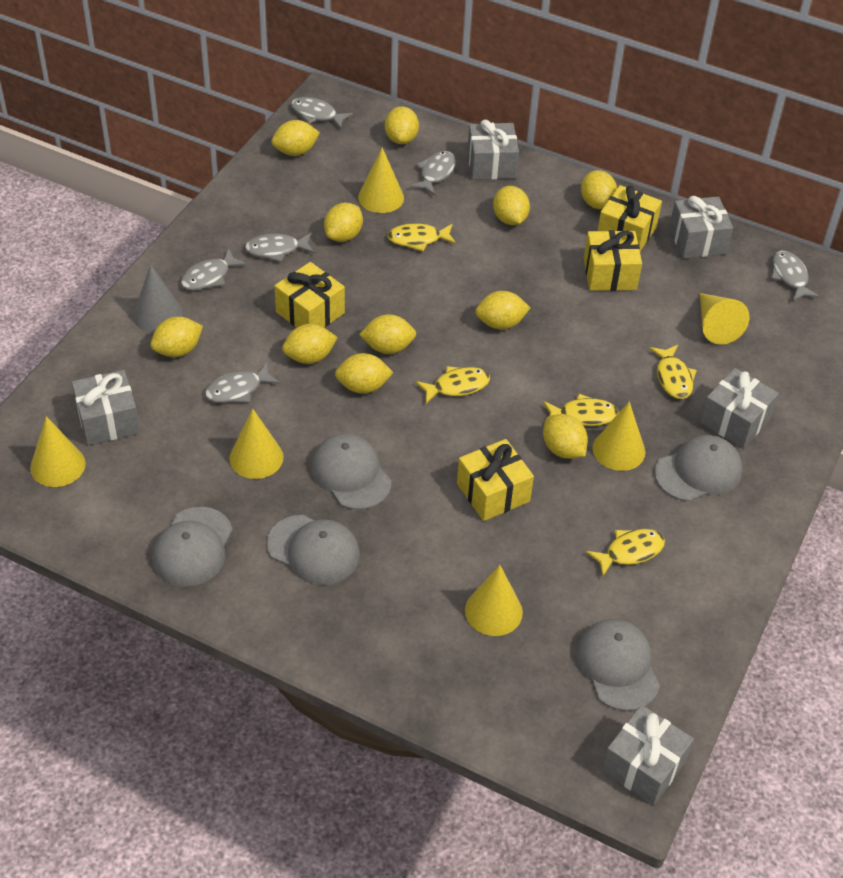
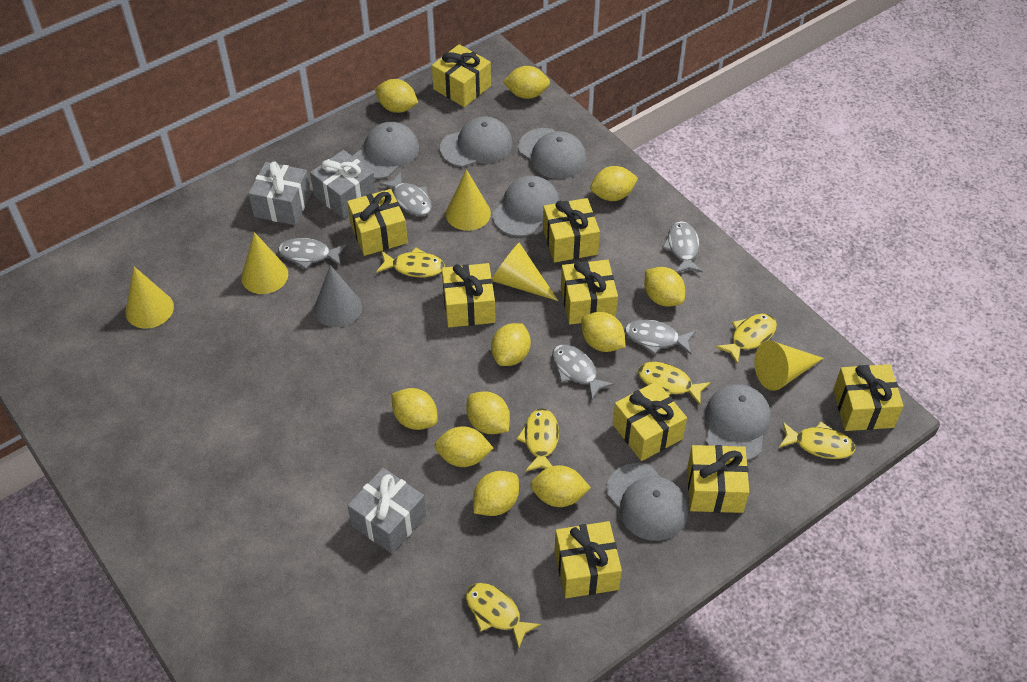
grey cap: [152,507,233,587] [267,515,360,585] [311,434,392,510] [576,619,660,711] [654,435,743,502] = 5 -> [353,122,419,179] [440,117,512,167] [492,176,559,237] [518,128,587,179] [606,463,688,541] [705,384,771,461] = 6
grey fish: [181,249,247,290] [205,362,280,403] [245,233,315,262] [291,97,353,129] [410,151,456,195] [771,251,820,301] = 6 -> [278,238,346,269] [379,172,432,216] [552,345,614,400] [625,320,696,355] [662,221,703,273] = 5
grey gift: [72,370,140,445] [467,120,519,180] [602,705,694,805] [669,196,733,259] [700,368,779,448] = 5 -> [248,161,311,225] [310,150,376,219] [347,468,426,554] = 3
yellow cone: [30,416,86,487] [229,409,283,479] [358,147,404,213] [465,565,523,636] [592,401,645,471] [700,293,750,345] = 6 -> [125,267,174,329] [241,232,288,294] [446,169,491,231] [492,243,558,301] [754,341,824,391] = 5
yellow fish: [387,223,456,252] [415,366,490,404] [543,394,619,426] [586,529,665,577] [649,345,697,399] = 5 -> [376,247,445,277] [466,583,541,648] [516,408,559,472] [638,362,711,405] [716,314,777,365] [779,422,855,459] = 6
yellow gift: [275,262,345,328] [457,439,534,521] [584,230,642,291] [598,185,662,251] = 4 -> [347,189,408,256] [432,44,491,107] [442,263,495,328] [543,198,600,262] [555,521,622,598] [561,260,618,325] [613,381,687,461] [687,445,749,513] [833,364,904,431] = 9

